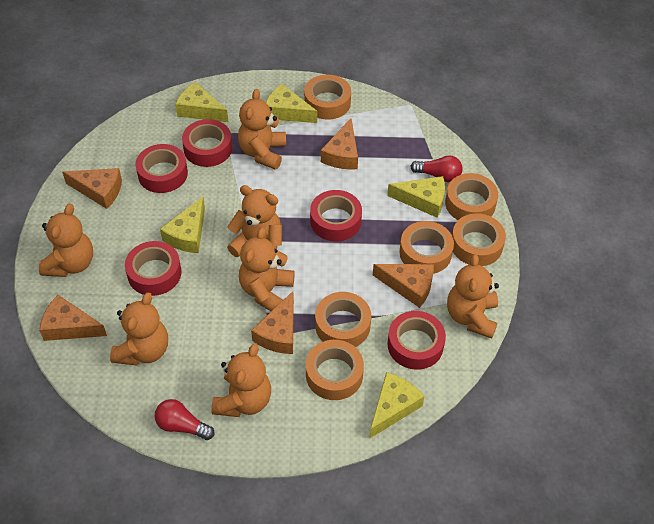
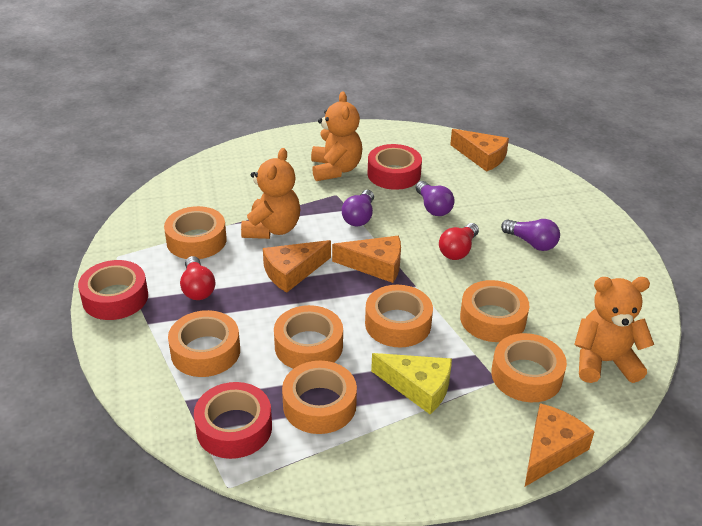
orange cheese: [39,295,107,341] [62,168,122,209] [251,291,294,354] [321,118,358,169] [373,264,434,308] = 5 -> [263,240,331,293] [332,236,401,283] [450,129,509,172] [525,403,594,486] = 4
orange tape: [304,75,351,120] [306,340,364,400] [315,292,371,347] [399,221,454,274] [445,173,498,220] [452,213,506,266] = 6 -> [164,206,227,259] [168,310,240,377] [274,305,343,369] [282,361,357,434] [365,285,433,347] [460,280,529,342] [491,333,567,402] = 7
orange teddy bear: [39,204,93,277] [110,292,168,366] [211,344,271,417] [227,185,282,257] [238,89,286,170] [239,227,295,311] [447,254,499,338] = 7 -> [241,148,300,239] [311,91,362,181] [574,277,654,383] = 3
purple light bulb: none = 0 -> [342,190,374,226] [416,181,455,216] [501,219,560,251] = 3
red tape: [125,241,181,296] [135,144,188,193] [182,119,232,167] [310,190,362,242] [387,311,446,370] = 5 -> [78,260,148,320] [194,382,272,459] [367,144,422,190] = 3
yellow cheese: [160,197,205,253] [175,82,228,122] [266,84,317,123] [369,372,425,439] [387,176,445,218] = 5 -> [371,353,452,414] = 1

